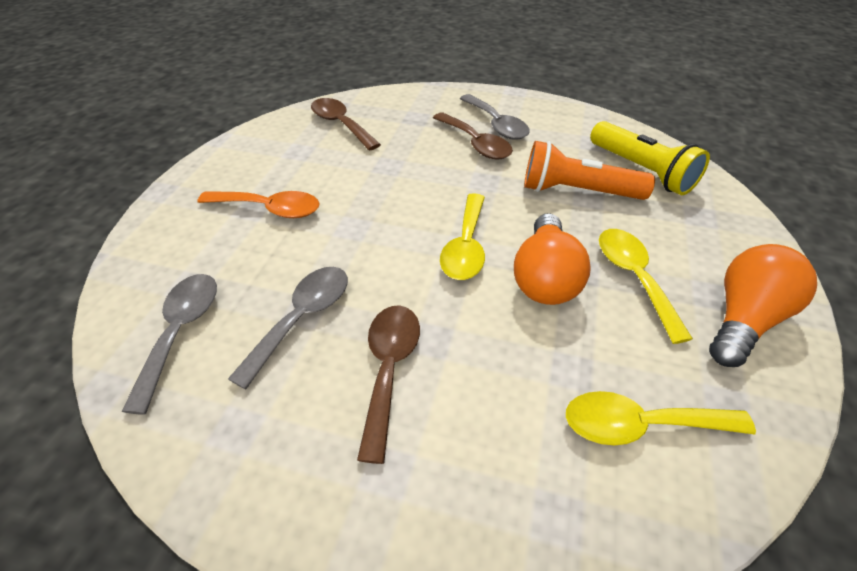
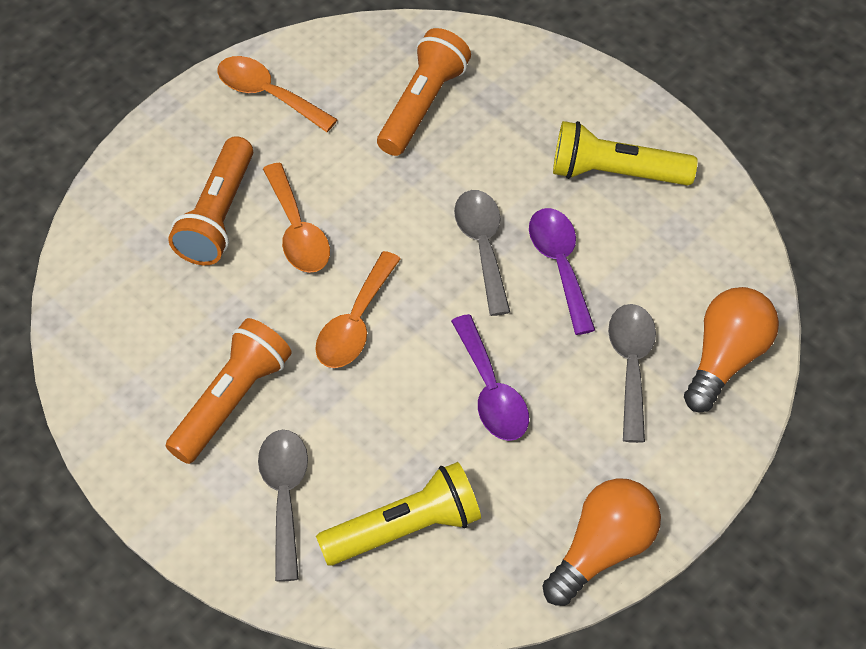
brown spoon: [311,98,381,151] [357,305,420,464] [433,112,513,159] = 3 -> none = 0
orange flashlight: [524,141,655,200] = 1 -> [166,318,292,464] [168,136,253,265] [377,28,471,156] = 3
orange spoon: [198,191,320,218] = 1 -> [217,56,338,132] [263,163,330,273] [315,251,401,368] = 3
purple spoon: none = 0 -> [451,314,529,441] [529,208,595,335] = 2
yellow flashlight: [590,121,710,195] = 1 -> [316,462,481,566] [553,121,698,186] = 2
yellow spoon: [440,193,485,280] [566,391,756,445] [599,229,693,344] = 3 -> none = 0

